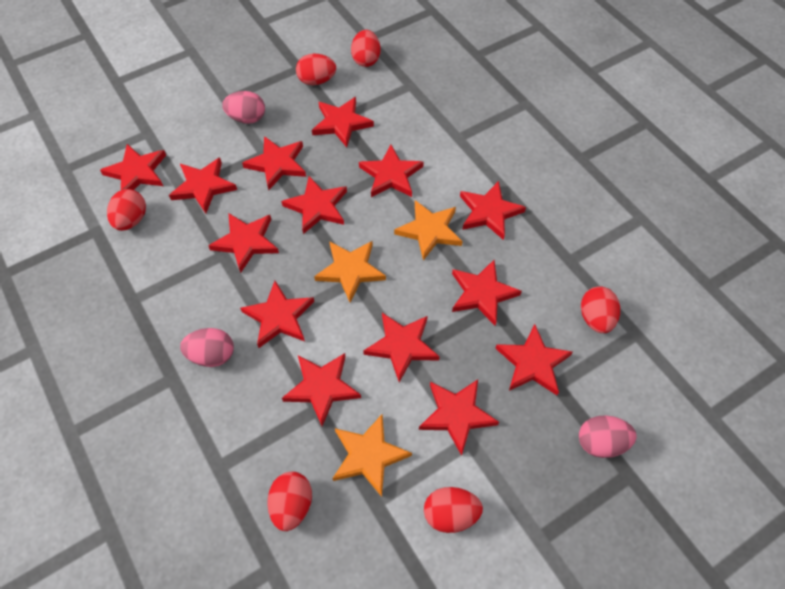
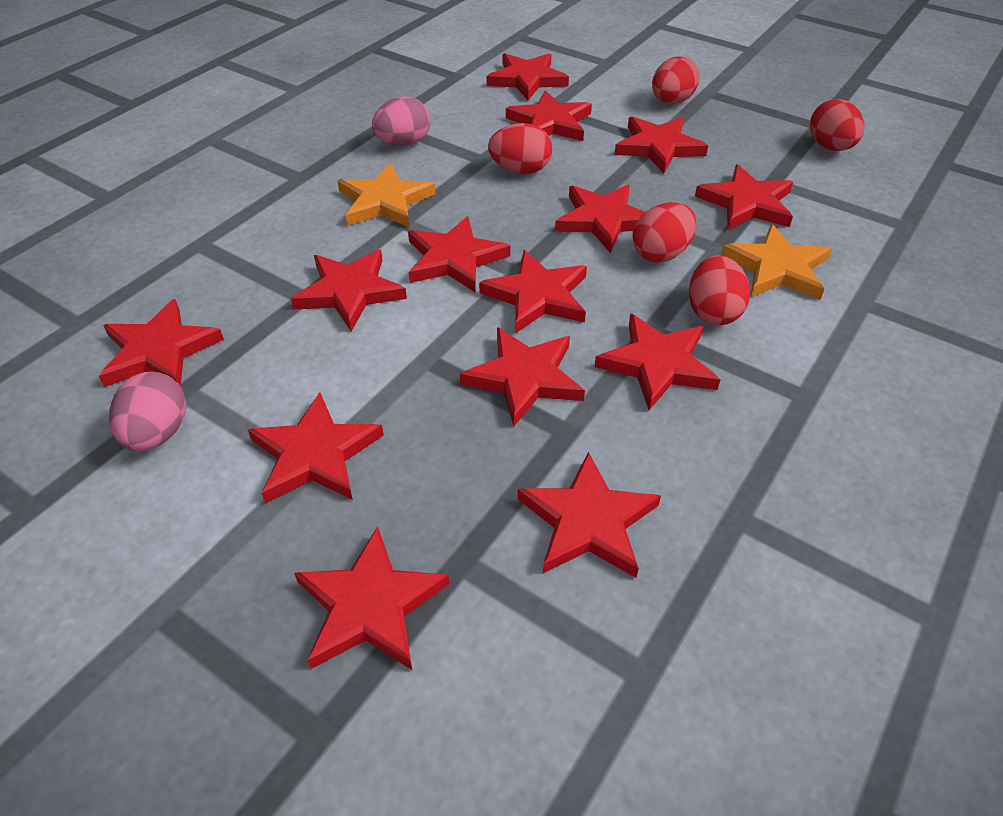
orange star: [314,241,386,302] [332,414,412,497] [394,200,462,260] = 3 -> [338,163,435,228] [721,224,832,300] = 2
pink egg: [180,328,234,367] [222,91,265,124] [579,415,637,458] = 3 -> [109,371,186,451] [372,96,430,146] = 2
red egg: [107,189,146,231] [267,472,312,531] [296,54,336,85] [351,30,381,67] [424,487,483,533] [581,286,620,333] = 6 -> [488,123,552,174] [633,202,696,263] [652,56,699,104] [689,255,750,325] [810,99,864,151] = 5

